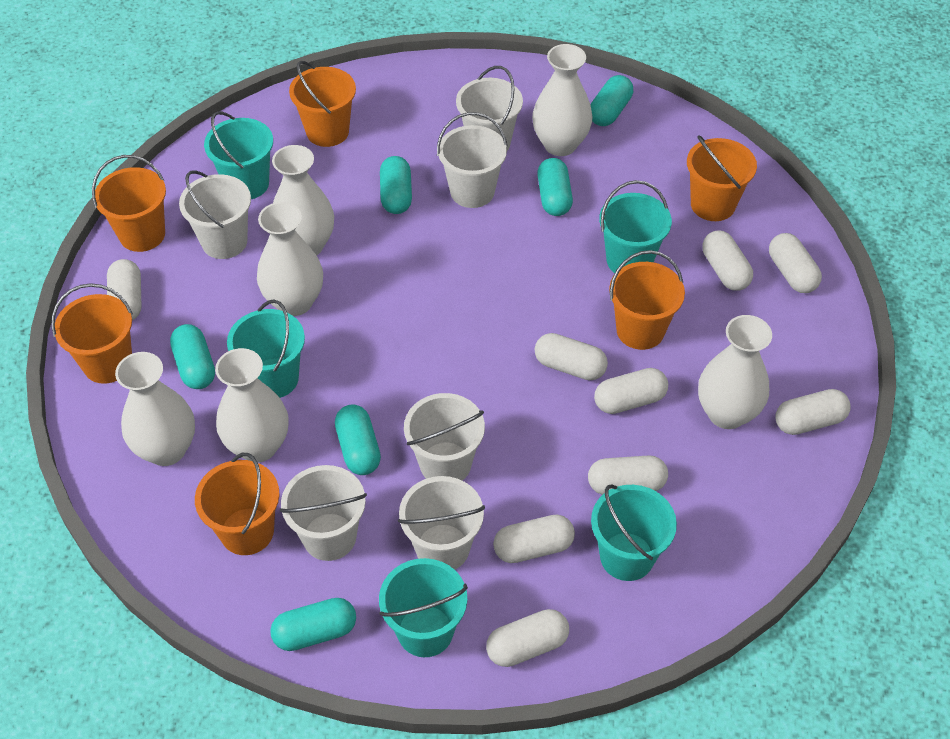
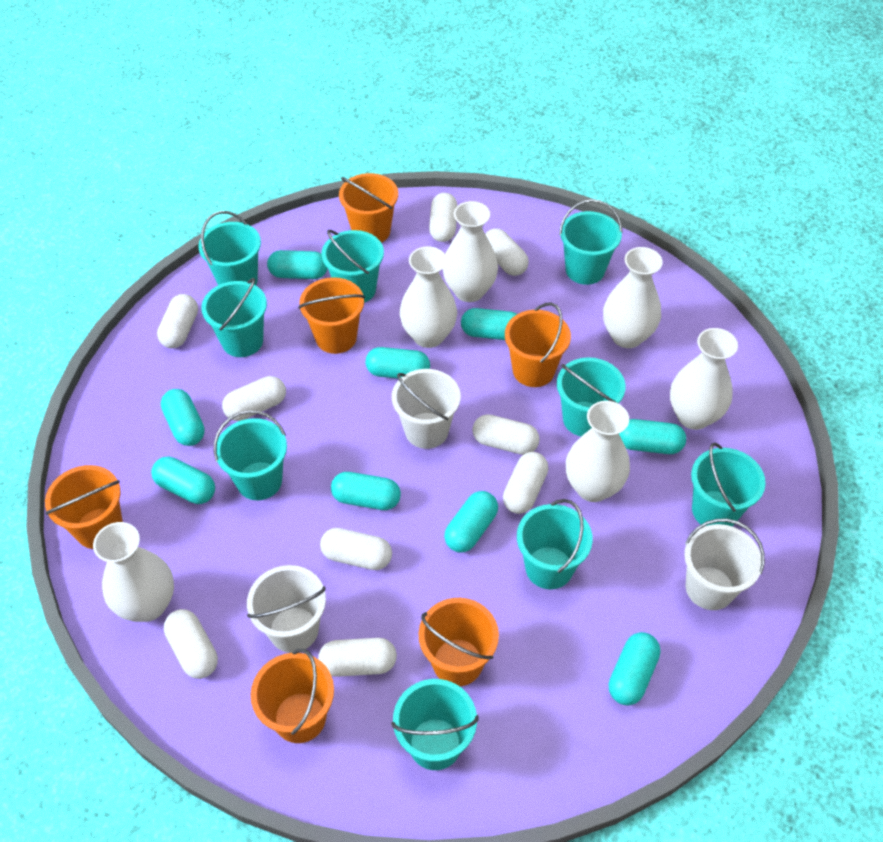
turquoise bucket: [204,111,273,199] [227,299,305,398] [379,558,468,657] [591,484,677,581] [599,180,672,273] = 5 -> [198,211,261,285] [201,278,267,357] [214,410,287,500] [322,230,384,303] [391,679,479,770] [517,499,593,589] [557,357,625,436] [559,199,623,285] [691,443,766,526] = 9
turquoise capsule: [170,324,215,389] [270,598,356,651] [335,404,381,475] [380,156,412,214] [537,158,573,216] [590,75,633,126] = 6 -> [151,457,215,504] [161,389,205,446] [267,250,328,279] [331,472,401,510] [366,347,430,379] [444,491,498,552] [461,308,517,340] [609,632,660,706] [619,419,686,454] = 9
white bucket: [179,170,251,259] [280,465,367,561] [398,476,485,570] [404,393,485,481] [437,112,507,208] [456,66,523,151] = 6 -> [247,565,326,653] [392,369,461,449] [684,519,765,610] = 3

